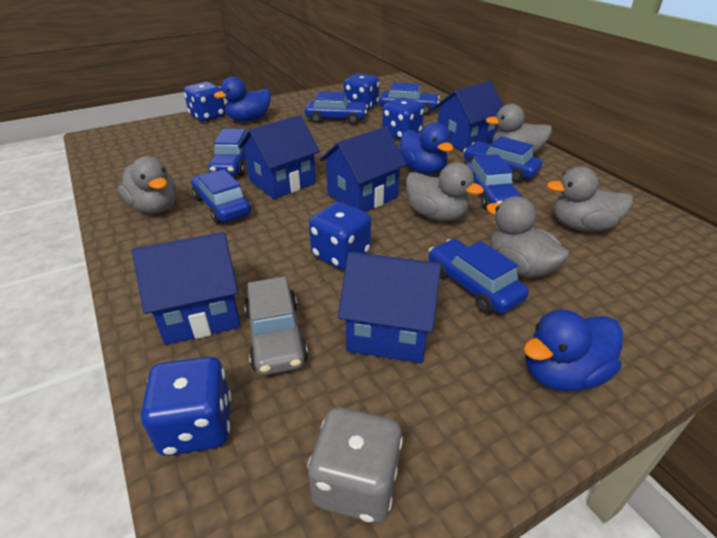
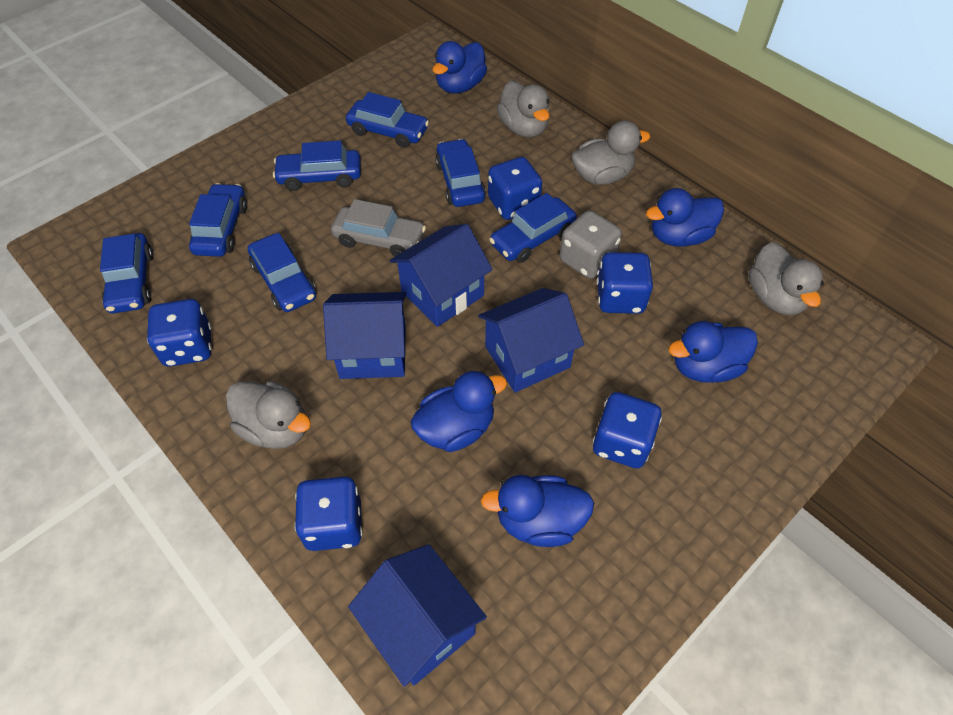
blue duck: [214,77,271,122] [399,123,453,174] [524,310,623,392] = 3 -> [411,371,507,452] [433,41,487,93] [481,475,594,547] [646,188,724,247] [668,321,758,383] = 5
blue house: [132,232,240,345] [238,115,320,199] [320,126,407,212] [338,252,441,363] [434,81,503,152] = 5 -> [323,292,406,379] [348,544,487,687] [390,224,493,327] [478,288,584,393] = 4
grey duck: [118,156,176,213] [406,162,484,221] [486,104,552,154] [486,196,570,278] [547,167,633,232] = 5 -> [226,381,311,449] [497,81,550,138] [571,120,650,185] [749,242,824,315] = 4

